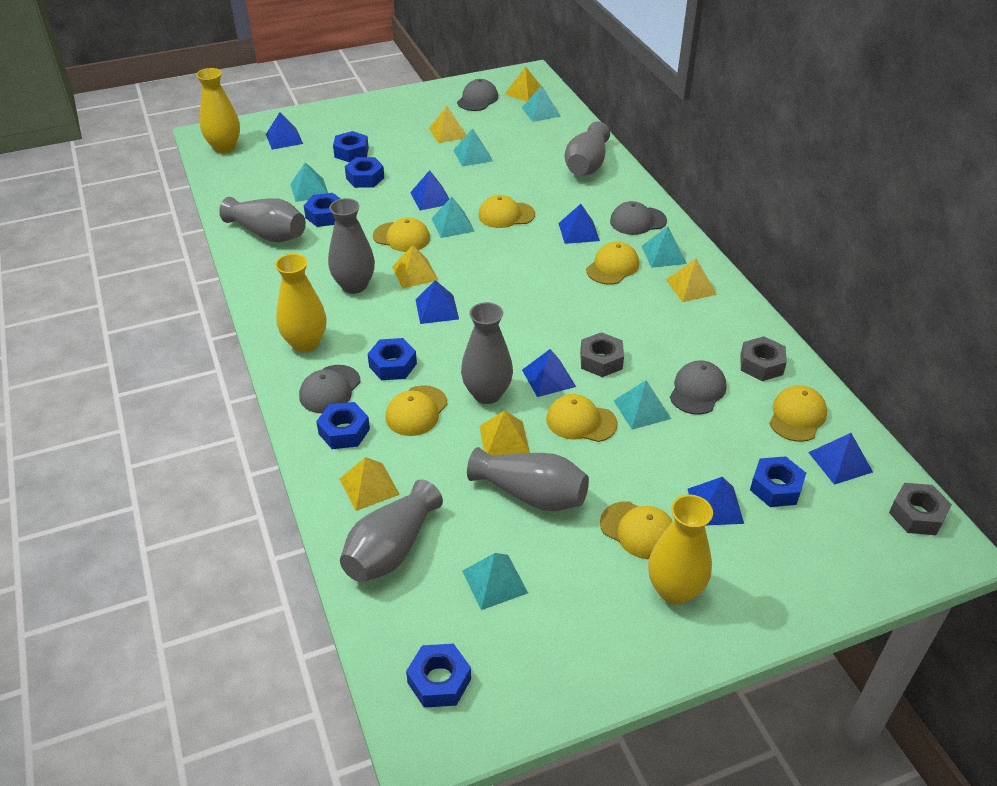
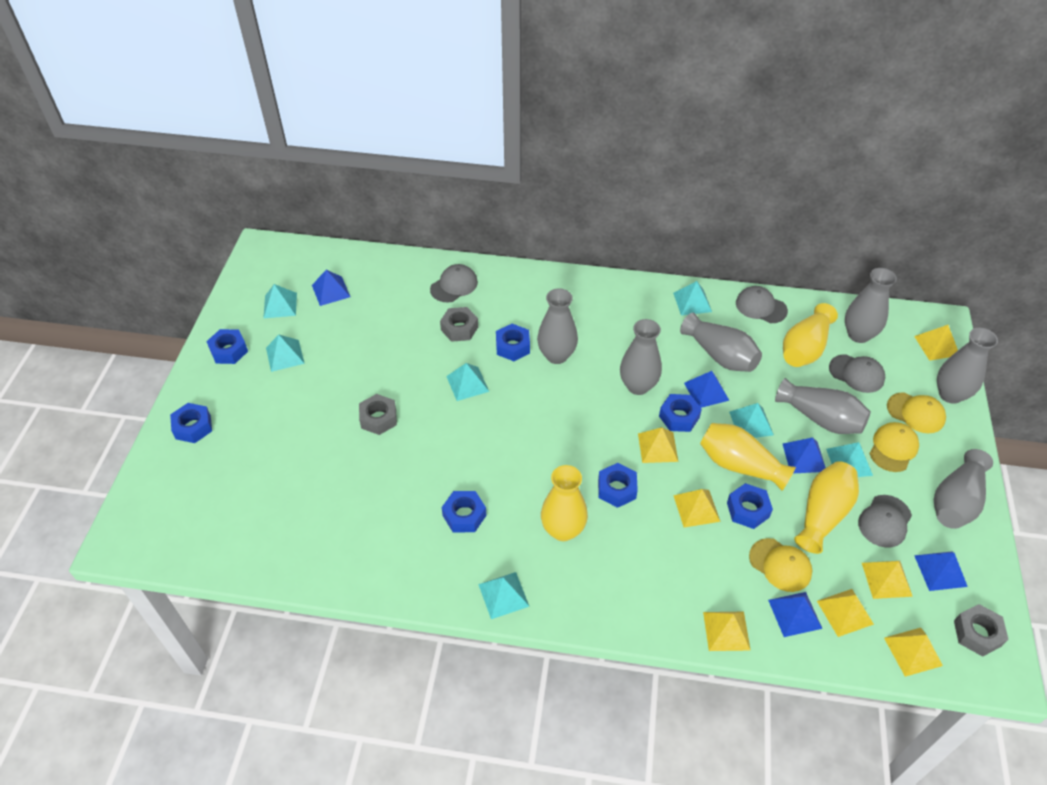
blue pyramid: [266,112,303,150] [410,170,450,210] [415,280,459,324] [522,349,576,397] [558,204,600,244] [688,477,744,525] [808,433,873,485] = 7 -> [312,270,350,306] [684,371,730,408] [768,592,822,637] [783,437,826,473] [914,551,968,591] = 5
grey vase: [219,197,306,242] [328,198,375,294] [340,479,443,582] [461,302,513,404] [467,447,589,511] [565,121,610,176] = 6 -> [537,288,578,364] [620,319,662,395] [680,313,762,372] [775,378,871,434] [845,268,897,343] [934,449,993,529] [937,328,998,404] = 7
yellow cap: [373,217,430,252] [385,385,448,436] [478,195,535,228] [546,394,618,442] [586,242,639,285] [600,501,672,559] [769,385,827,442] = 7 -> [749,538,812,592] [869,422,919,472] [887,392,946,433] = 3
yellow pyramid: [340,457,400,511] [392,245,438,288] [429,106,466,143] [479,410,530,456] [505,66,541,102] [666,258,717,302] = 6 -> [638,427,678,463] [673,489,721,527] [703,612,751,651] [817,589,874,637] [862,561,913,599] [884,628,943,677] [914,325,958,361] = 7
yellow vase: [196,68,240,153] [275,254,327,353] [648,495,713,605] = 3 -> [541,465,588,541] [700,423,796,491] [783,303,838,367] [794,461,859,554] = 4

